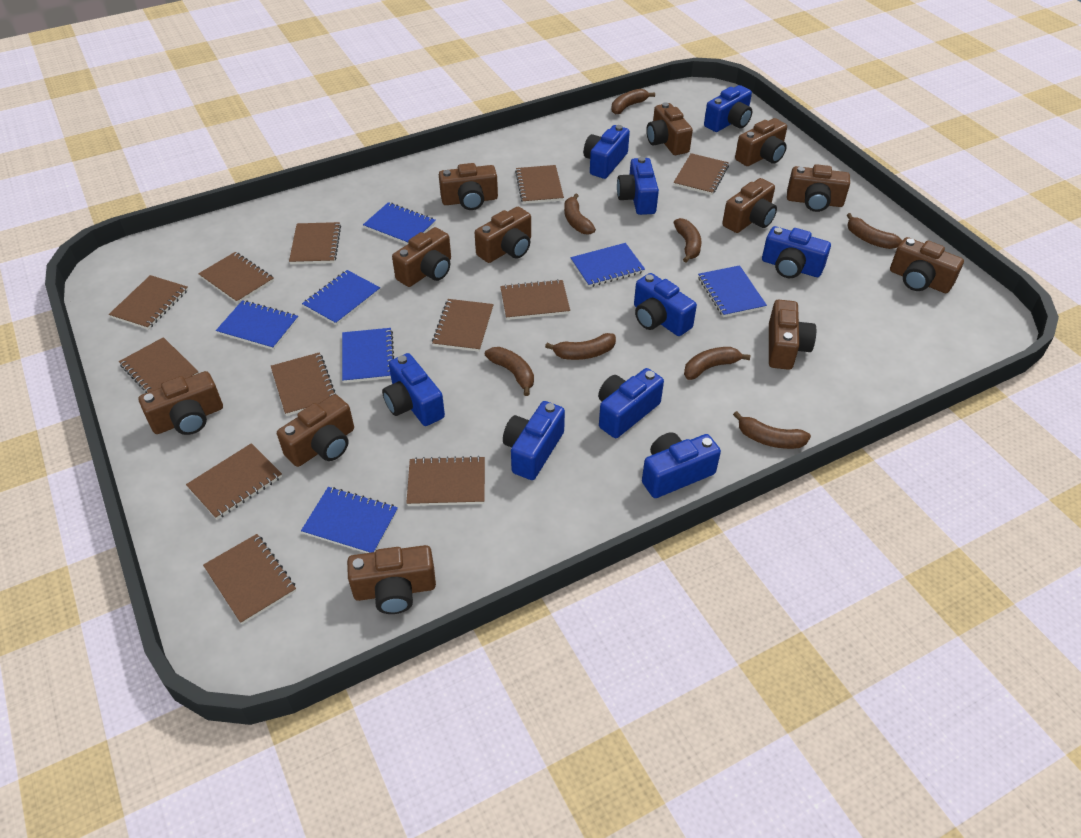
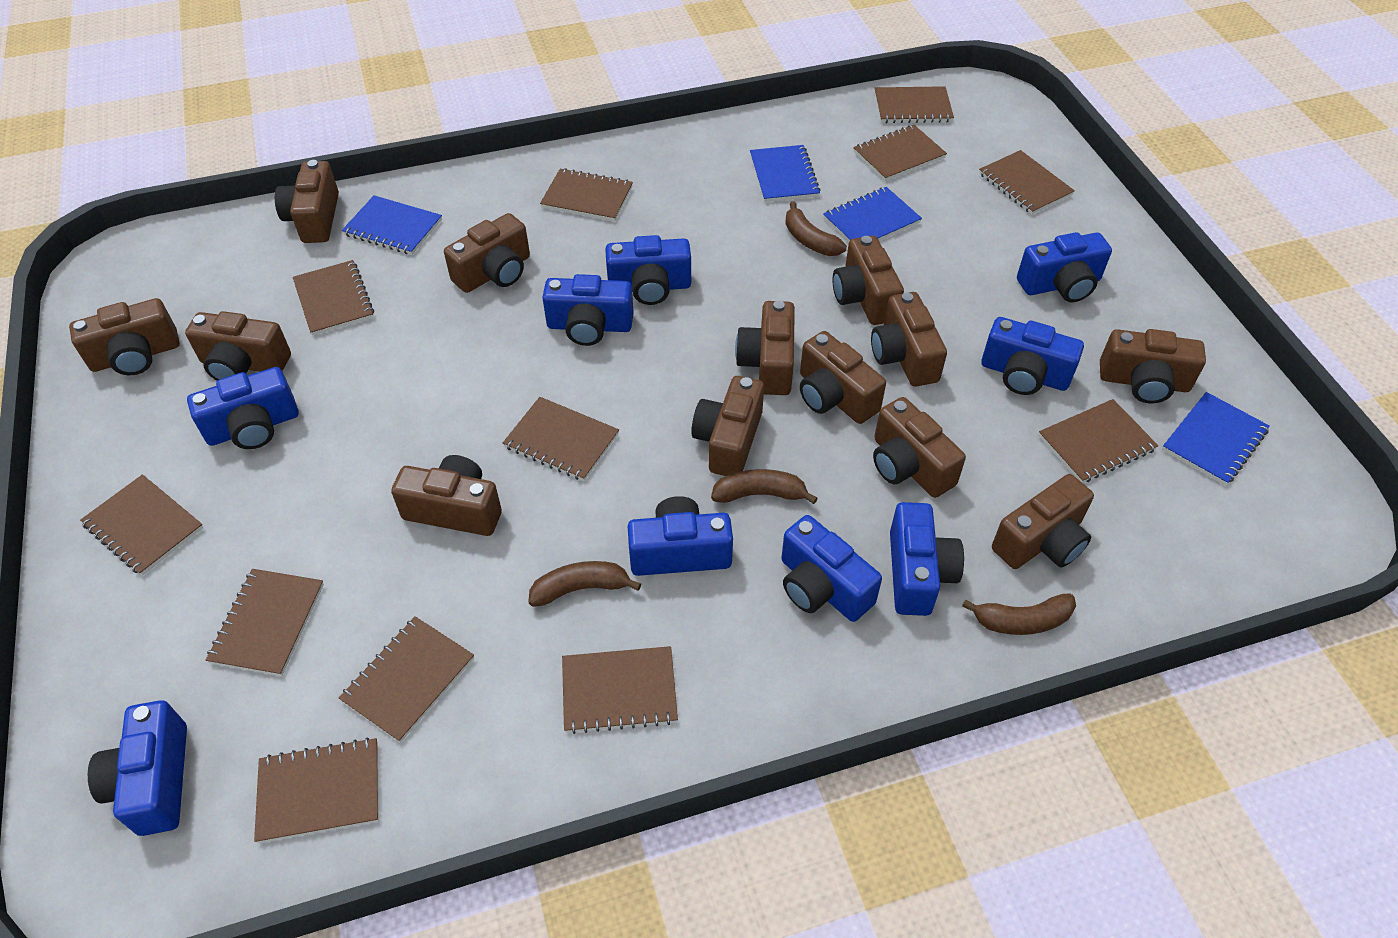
blue notebook: [216,300,298,350] [301,487,398,553] [302,270,380,325] [342,328,394,383] [363,202,436,244] [570,243,645,287] [698,265,767,317] = 7 -> [342,195,442,255] [750,145,821,202] [823,187,922,242] [1162,392,1270,485] = 4
brown banana: [485,347,534,396] [545,333,616,360] [564,193,596,235] [611,89,655,114] [673,218,701,262] [684,347,751,380] [733,411,811,449] [847,213,902,249] = 8 -> [528,561,641,607] [711,469,818,504] [785,202,847,256] [962,594,1076,635] = 4
brown camera: [139,371,223,435] [277,394,354,467] [347,545,436,614] [392,227,451,287] [439,163,498,210] [475,207,531,263] [646,102,693,155] [722,178,777,233] [735,118,787,166] [769,300,816,370] [787,164,850,212] [890,237,964,293] = 12 -> [69,298,180,375] [185,311,291,381] [275,160,339,243] [391,455,502,536] [444,213,530,293] [691,376,764,476] [735,300,795,395] [800,331,886,424] [832,235,904,325] [871,292,947,387] [873,397,966,498] [992,474,1094,569] [1100,329,1206,404] = 13

